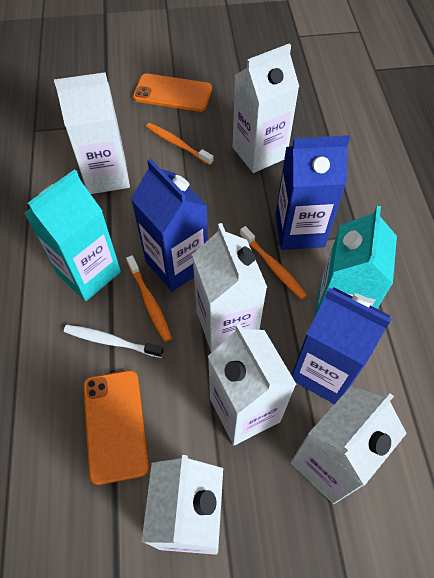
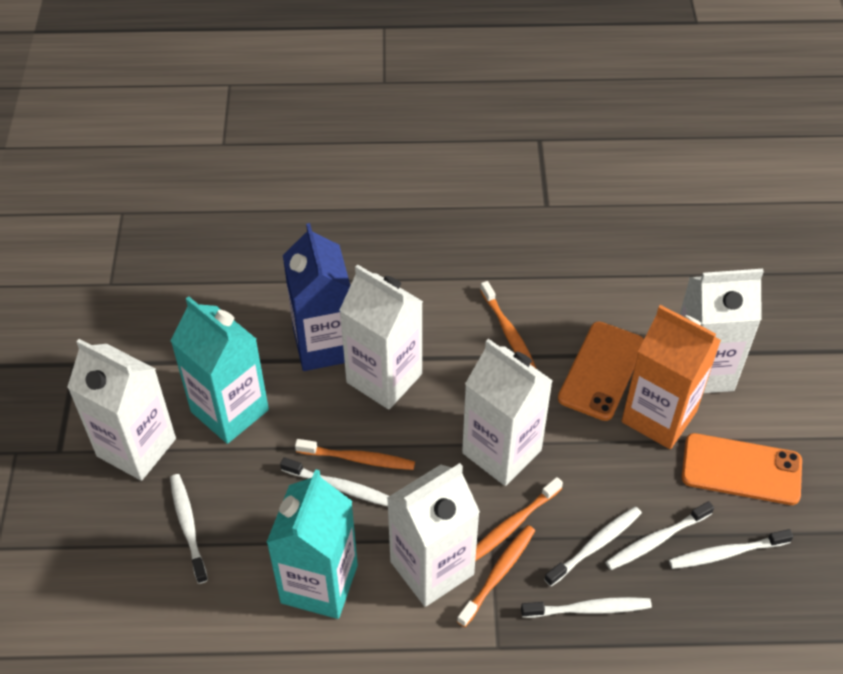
blue carton: [131,159,208,292] [275,135,350,250] [291,287,392,404] = 3 -> [283,223,351,371] = 1
orange carton: none = 0 -> [622,305,721,449] = 1
orange toothbrush: [126,255,172,342] [146,123,213,165] [240,226,307,299] = 3 -> [295,439,415,470] [457,525,535,627] [475,477,563,561] [480,281,536,368] = 4
white carton: [54,72,130,194] [142,455,223,555] [192,223,267,353] [208,323,297,445] [233,43,299,173] [291,386,407,504] = 6 -> [67,339,176,481] [339,264,423,410] [387,463,480,607] [462,339,553,486] [679,269,764,393] = 5
white toothbrush: [64,325,164,358] = 1 -> [170,474,208,584] [280,457,389,506] [521,597,652,618] [544,506,642,586] [605,501,714,570] [669,529,793,569] = 6

